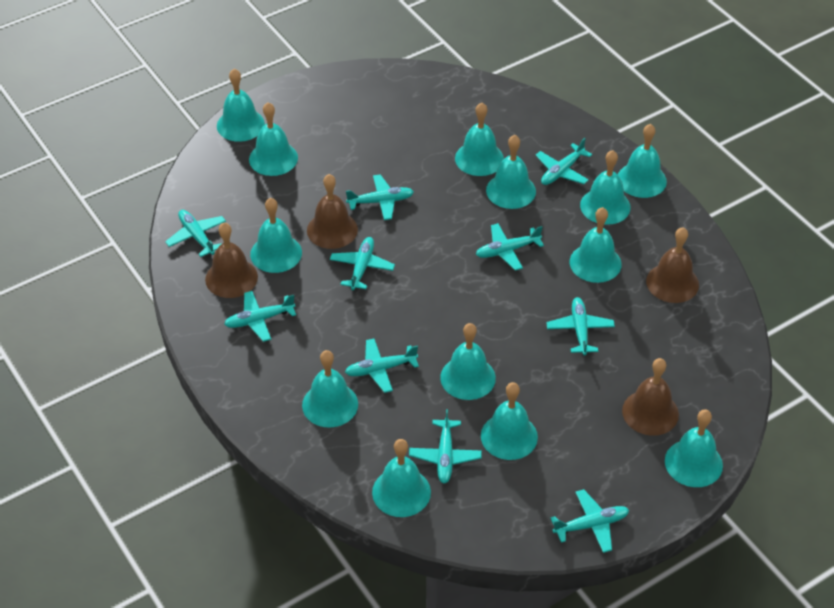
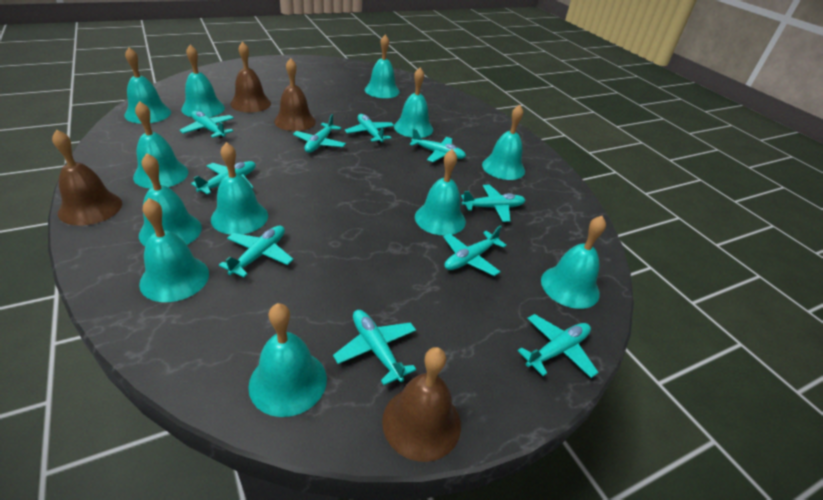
turquoise bell: [217,69,265,142] [249,102,298,176] [250,198,302,273] [302,350,358,428] [372,439,431,517] [440,323,496,400] [455,103,504,176] [481,382,538,460] [486,135,536,209] [569,207,622,283] [580,150,631,225] [618,124,667,198] [665,409,723,487] = 13 -> [124,47,171,124] [133,101,188,189] [139,153,202,246] [139,198,209,302] [181,45,225,117] [211,142,268,235] [248,303,327,417] [365,35,400,98] [394,68,433,138] [415,149,466,236] [482,105,525,180] [541,216,606,309] = 12

